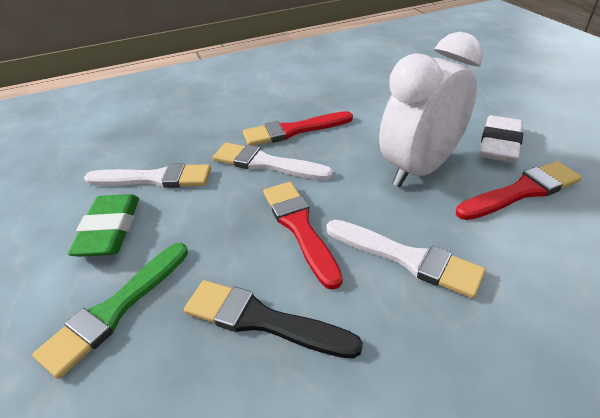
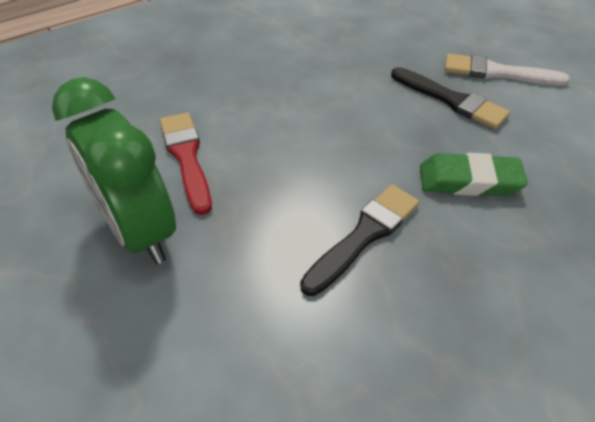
black brush: [184,280,363,359] = 1 -> [300,185,419,296] [391,67,510,129] = 2
green brush: [32,243,188,379] = 1 -> none = 0
green clock: none = 0 -> [52,77,176,264] = 1
red brush: [243,111,353,146] [263,182,343,290] [456,161,582,220] = 3 -> [160,112,212,215] = 1
white brush: [84,163,211,188] [213,143,333,180] [326,220,486,299] = 3 -> [445,54,570,86] = 1
white clock: [379,32,483,187] = 1 -> none = 0
white eraser: [479,115,523,163] = 1 -> none = 0

